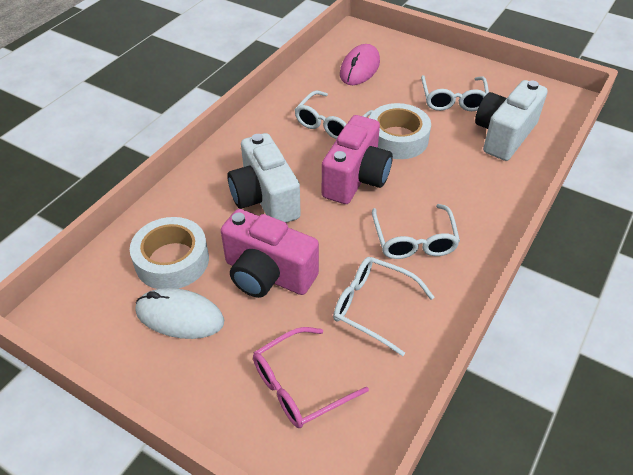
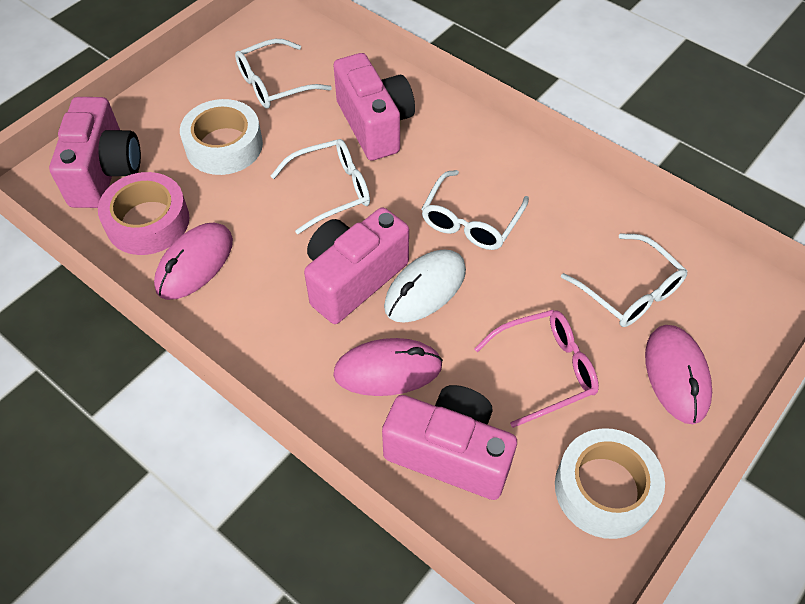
pink camera: [221,209,319,298] [322,115,393,204] = 2 -> [49,97,141,208] [304,207,409,324] [333,53,415,161] [382,385,517,500] = 4
pink mouse: [340,44,380,85] = 1 -> [154,223,233,300] [333,338,443,396] [645,325,712,424] = 3
pink tape: none = 0 -> [98,172,189,255] = 1
white camera: [227,133,301,223] [475,80,548,161] = 2 -> none = 0

